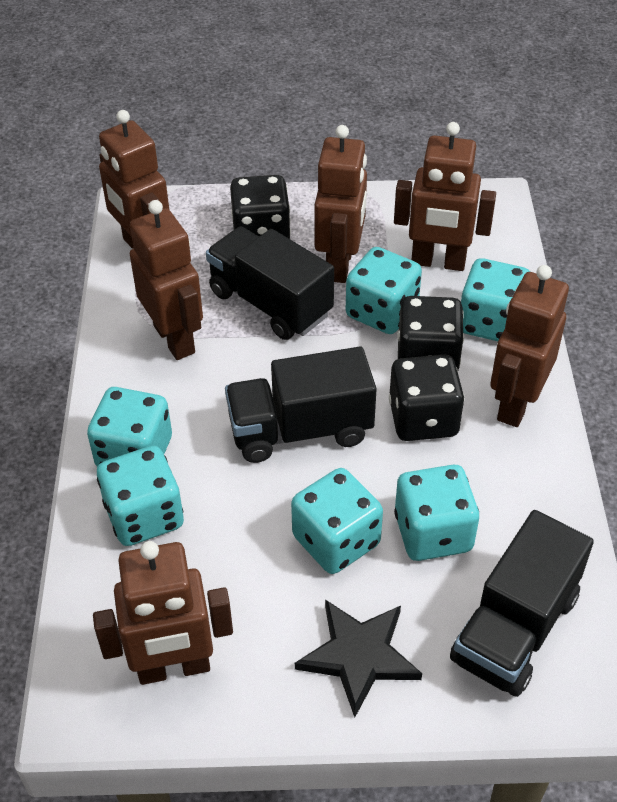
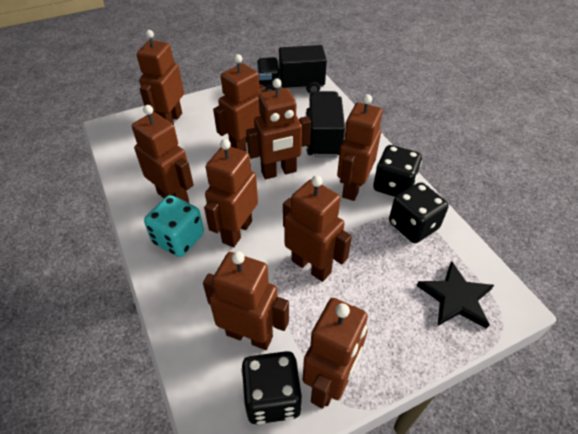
black truck: [206,226,334,340] [225,347,377,463] [450,510,594,697] = 3 -> [257,45,327,94] [306,91,345,158] = 2
brown robot: [93,541,233,685] [99,110,169,249] [130,200,203,360] [314,125,367,283] [394,122,496,271] [490,265,569,427] = 6 -> [132,105,194,203] [137,30,184,125] [203,251,289,350] [204,139,258,247] [213,54,266,152] [246,78,311,179] [283,176,352,282] [303,298,368,409] [337,94,383,201] = 9
turquoise dice: [87,387,172,467] [97,446,184,546] [291,468,383,574] [346,247,422,334] [394,465,479,561] [461,258,530,341] = 6 -> [144,195,204,257] = 1

